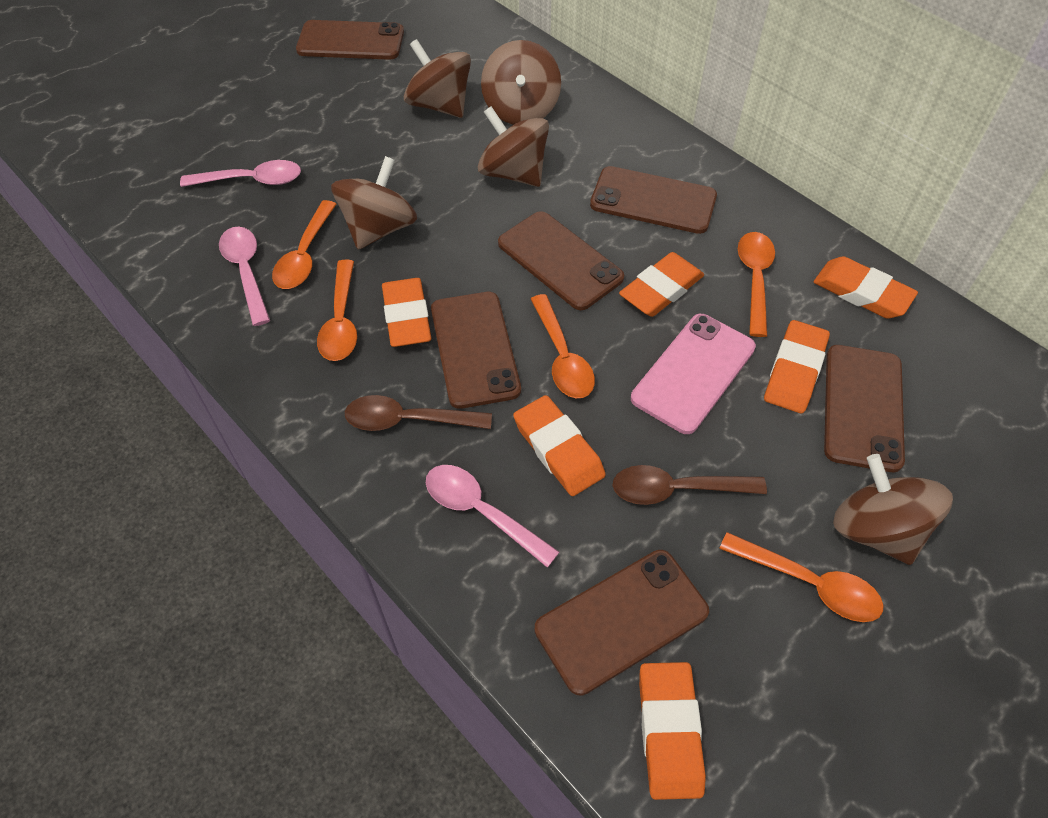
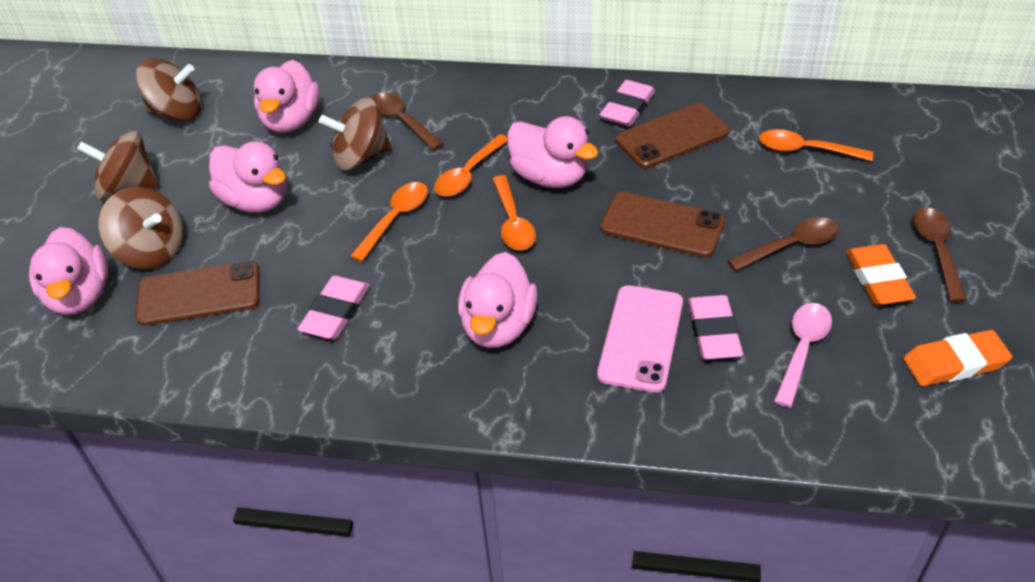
brown phone: [296,20,404,60] [431,292,521,409] [498,211,624,310] [534,550,709,696] [590,166,717,234] [824,345,905,472] = 6 -> [135,261,260,326] [600,192,725,258] [616,103,730,168] = 3
brown spinning top: [331,156,417,250] [404,39,471,118] [478,106,549,187] [481,40,561,125] [833,454,953,565] = 5 -> [77,131,159,201] [99,187,183,269] [135,58,201,121] [319,98,392,170] = 4
brown spoon: [345,395,492,431] [612,465,767,505] = 2 -> [372,92,444,150] [728,217,839,271] [913,208,967,302] = 3
orange eraser: [382,278,431,347] [513,395,606,496] [619,252,704,317] [639,662,706,800] [764,320,830,413] [813,256,918,319] = 6 -> [846,244,916,305] [903,330,1012,386] = 2
orange spoon: [272,200,336,289] [317,260,357,361] [531,294,595,398] [719,532,884,622] [738,232,775,337] = 5 -> [350,182,428,262] [434,134,507,197] [493,175,536,250] [759,129,873,161] = 4
pink duck: none = 0 -> [29,227,108,315] [209,141,287,213] [254,60,320,133] [458,252,538,348] [507,116,599,188] = 5
pink eraser: none = 0 -> [298,276,370,339] [600,80,655,126] [688,295,743,360] = 3
pink spoon: [180,160,301,187] [219,226,270,326] [426,465,559,568] = 3 -> [774,303,832,408] = 1

